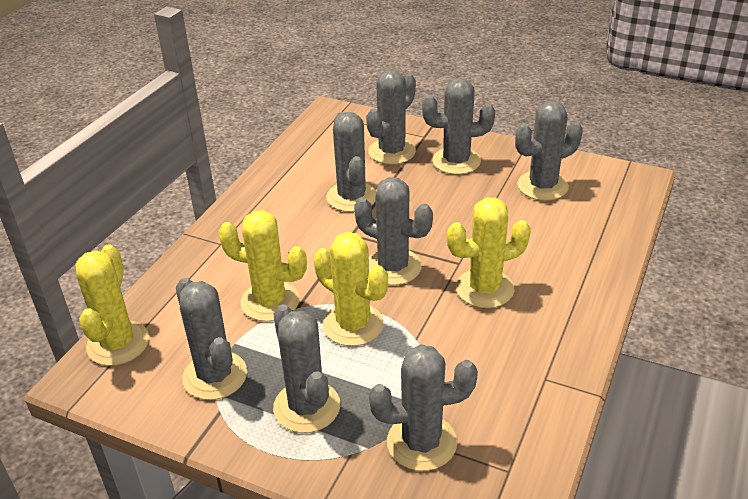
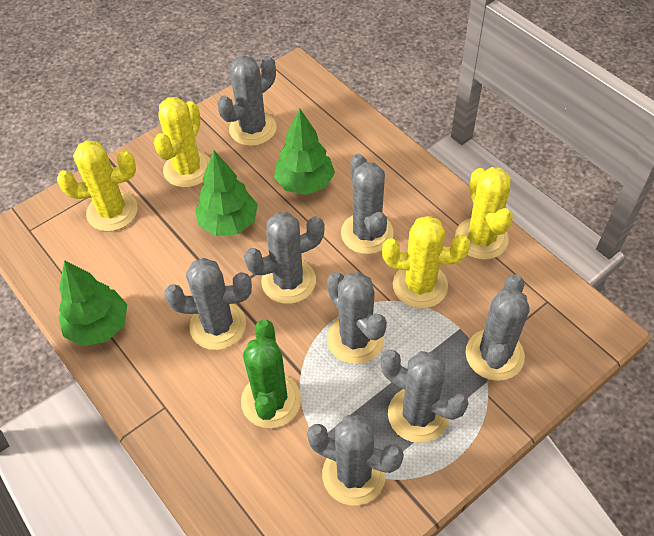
green cactus: none = 0 -> [241,320,301,428] = 1
green tree: none = 0 -> [58,260,127,346] [195,150,258,236] [274,108,335,195] = 3

